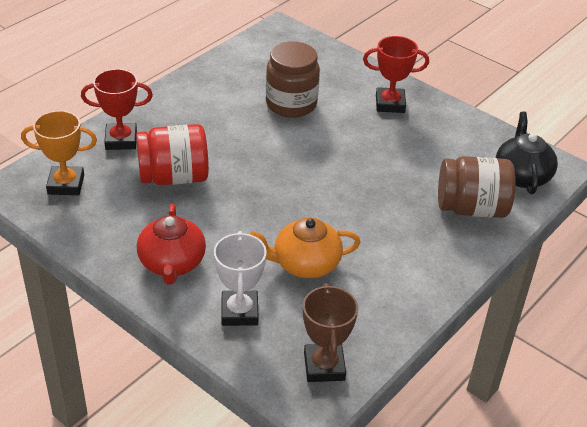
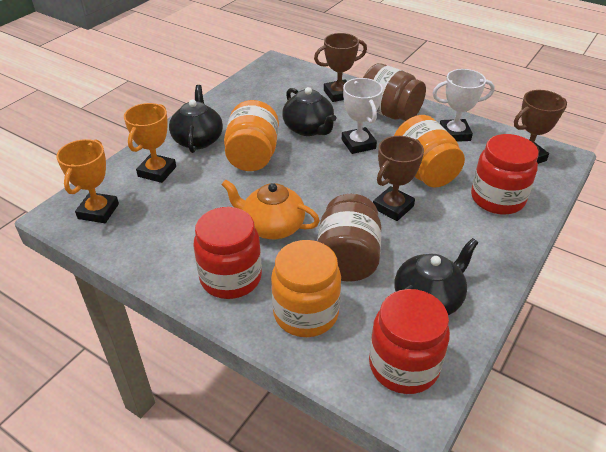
black teapot: [496,112,558,194] = 1 -> [169,85,223,153] [282,87,336,136] [395,238,478,315] = 3
brown trophy: [303,283,358,382] = 1 -> [314,33,367,102] [373,136,424,221] [514,90,567,164] = 3
orange jar: none = 0 -> [224,100,279,171] [271,240,341,337] [394,115,465,188] = 3
orange trophy: [21,111,97,195] = 1 -> [56,139,119,223] [124,103,176,183] = 2
red jar: [136,124,209,185] = 1 -> [193,207,262,299] [369,289,450,394] [471,134,539,215] = 3
red teapot: [137,204,206,285] = 1 -> none = 0
red trophy: [81,69,153,150] [363,36,429,113] = 2 -> none = 0
white trophy: [214,231,267,326] = 1 -> [342,78,383,154] [433,69,495,142] = 2

